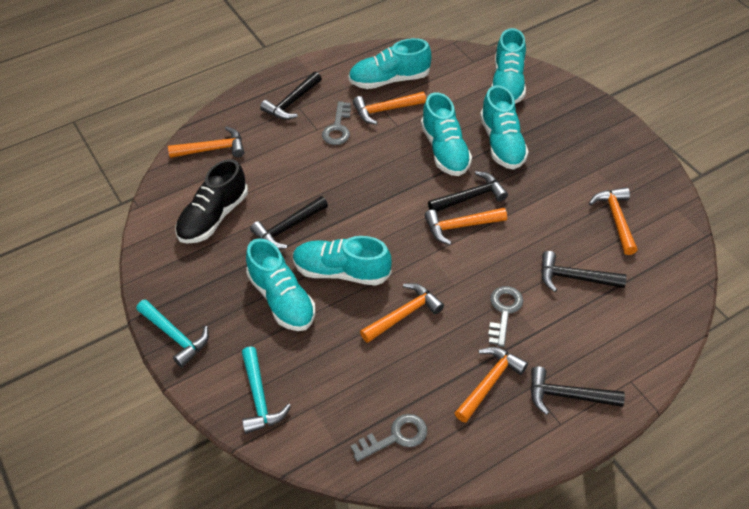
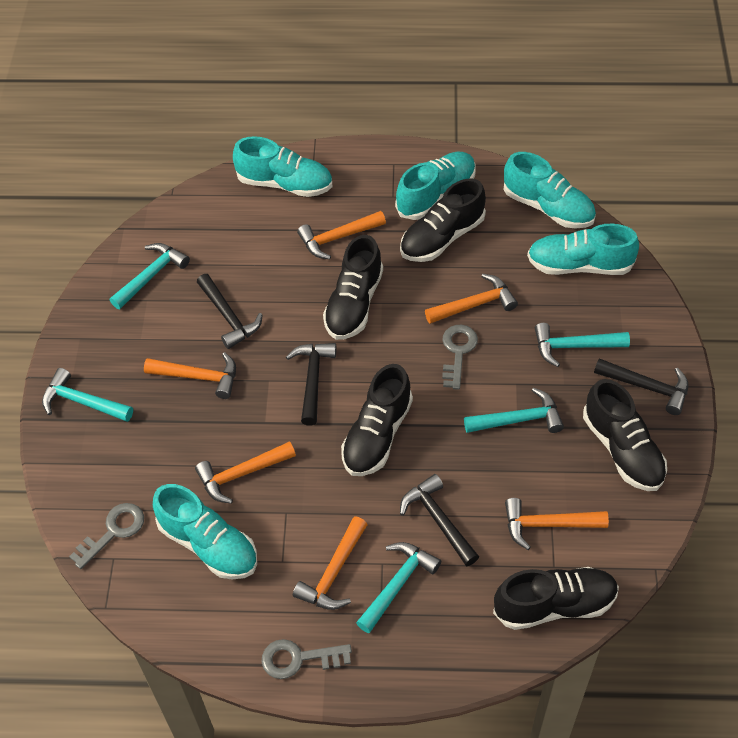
black hammer: [250,196,328,249] [260,71,322,120] [428,171,508,211] [531,366,625,415] [541,251,627,292] = 5 -> [197,274,263,349] [286,343,336,426] [400,474,479,566] [594,358,688,415] = 4
black shoe: [175,159,248,244] = 1 -> [323,235,383,340] [341,364,413,476] [400,178,486,262] [493,567,619,630] [583,379,667,491] = 5
turquoise hammer: [136,299,209,368] [242,346,291,434] = 2 -> [42,368,133,422] [110,243,190,309] [356,542,441,633] [464,388,564,433] [535,323,630,367] = 5
turquoise shoe: [246,239,315,331] [293,236,392,286] [348,38,431,89] [421,92,472,176] [480,85,529,170] [491,28,526,104] = 6 -> [153,484,257,579] [233,136,333,197] [395,152,476,220] [504,152,596,229] [527,224,639,275] = 5

